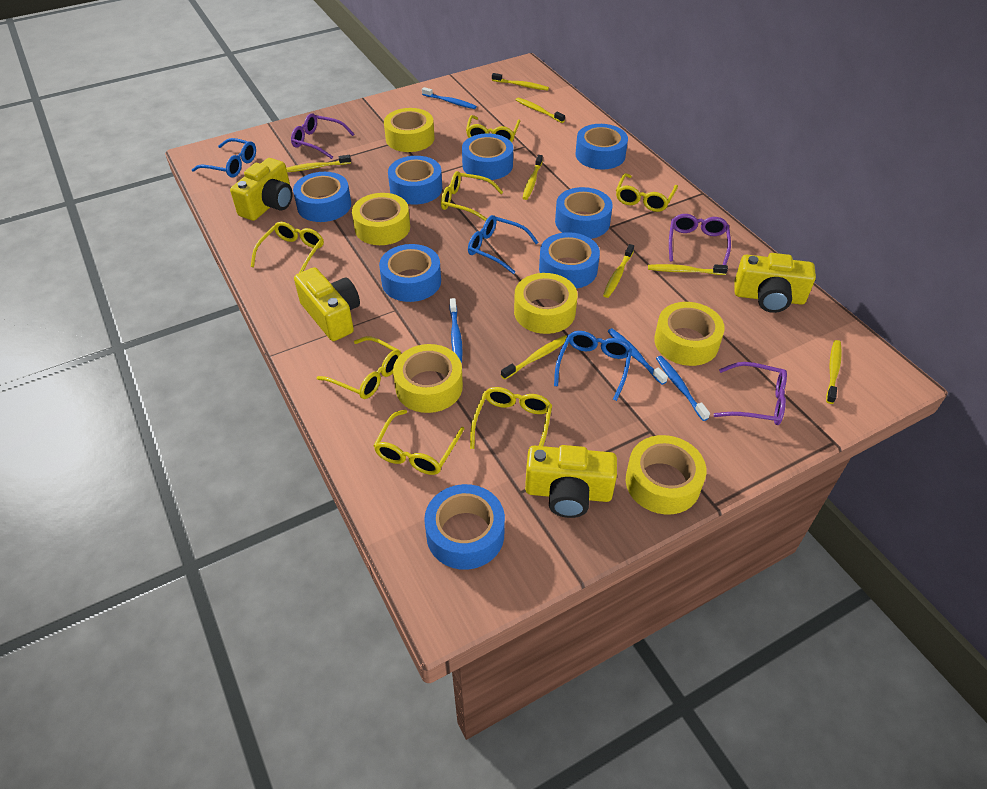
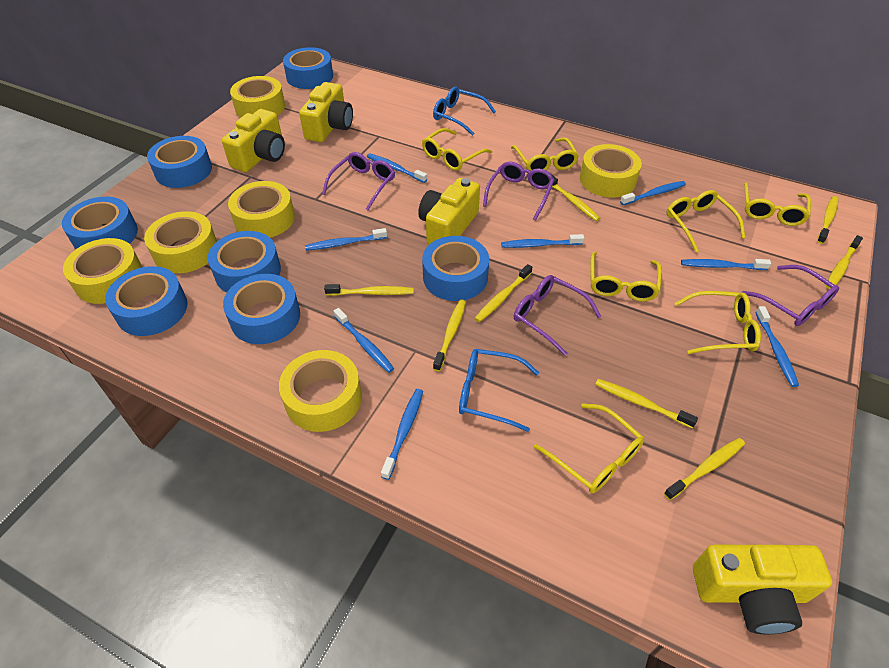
blue glasses: [192,138,256,178] [468,215,539,274] [554,331,632,401] = 3 -> [433,87,496,136] [459,349,539,432] = 2
blue tape: [293,172,351,222] [379,244,441,302] [388,156,442,204] [424,484,505,570] [462,133,513,180] [539,232,600,289] [555,187,613,239] [575,124,628,169] = 8 -> [62,197,138,250] [105,266,188,336] [147,136,212,188] [208,231,281,292] [223,274,300,344] [283,47,333,89] [422,236,489,301] = 7
blue toothbrush: [422,87,477,109] [449,298,463,363] [607,328,668,385] [656,356,710,421] = 4 -> [305,228,387,251] [334,308,394,373] [367,153,427,183] [381,389,423,480] [501,234,584,248] [620,181,686,205] [681,259,771,270] [755,306,799,387] = 8
purple glasses: [291,113,355,159] [669,214,731,265] [714,362,787,425] = 3 -> [322,152,395,210] [483,161,554,220] [514,275,601,356] [742,265,839,326] = 4

